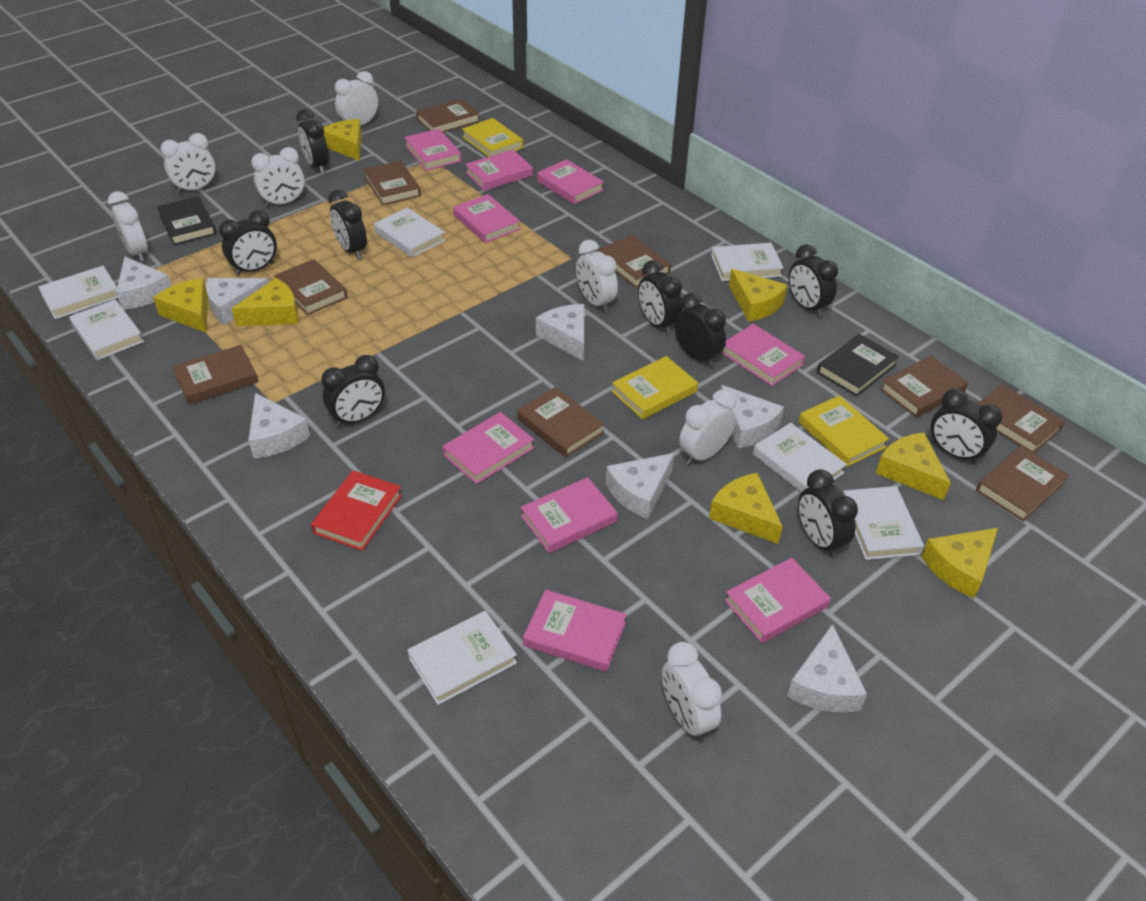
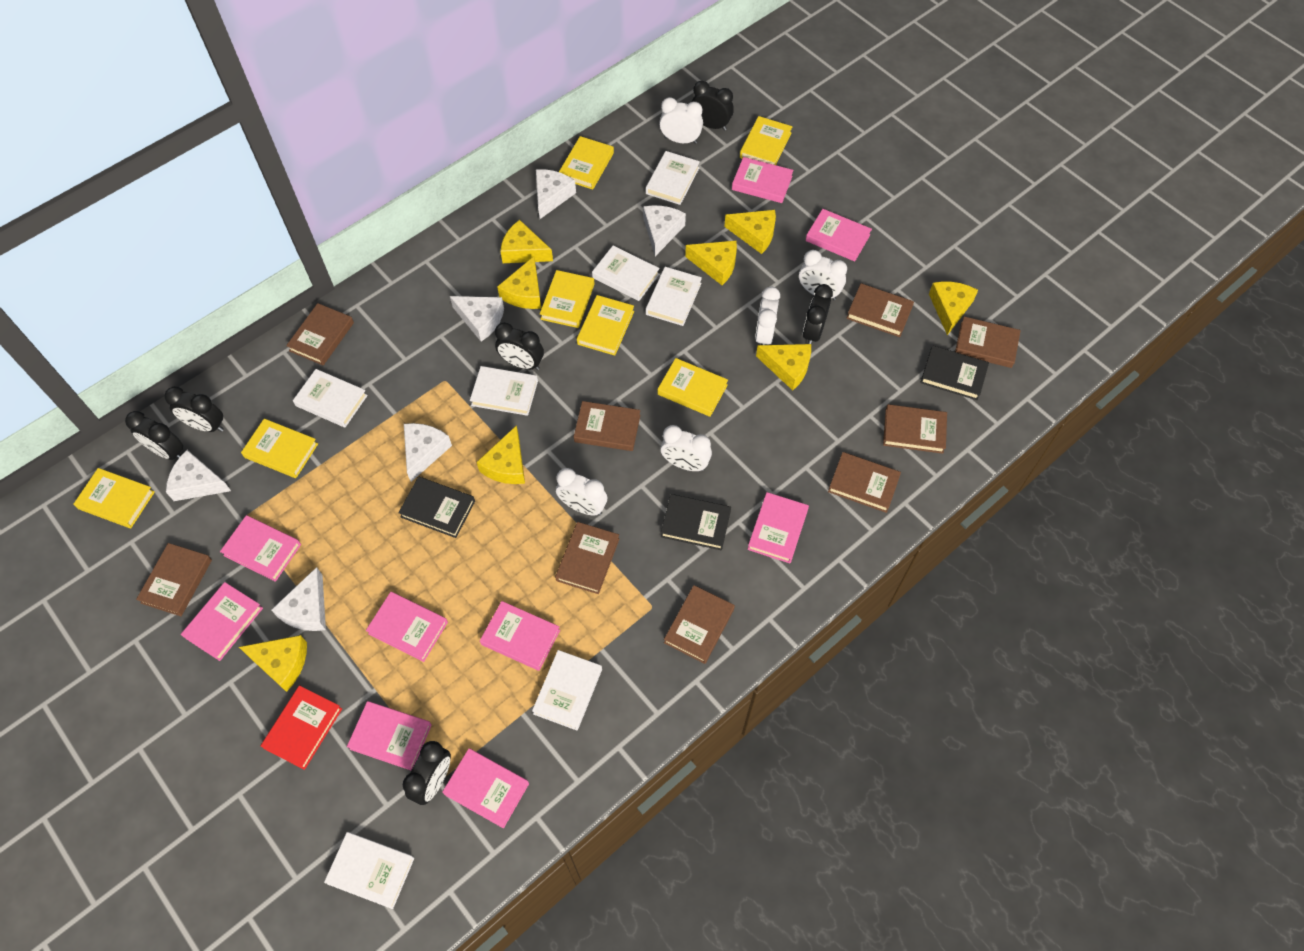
black book: [157,196,217,245] [817,334,899,397] = 2 -> [398,477,475,538] [661,494,731,550] [920,345,989,400] = 3
black clock: [219,210,277,276] [296,109,329,174] [321,355,385,427] [328,190,367,259] [638,260,682,335] [675,293,726,367] [789,244,838,317] [798,469,858,558] [931,388,1002,464] = 9 -> [125,411,183,460] [164,387,224,432] [403,741,451,805] [495,322,544,370] [692,81,734,131] [803,284,833,345] = 6
white cheese: [116,257,171,310] [206,278,269,325] [248,393,310,458] [536,304,584,361] [606,453,675,519] [721,385,784,448] [787,624,867,713] = 7 -> [166,450,231,501] [271,567,326,631] [404,423,452,482] [450,296,504,341] [536,169,576,219] [643,205,686,256] = 6
white clock: [108,191,148,262] [160,133,215,193] [251,147,305,207] [335,71,378,125] [576,240,618,313] [662,642,722,741] [679,389,736,465] = 7 -> [556,468,607,516] [660,97,703,144] [661,425,712,471] [755,287,780,345] [799,250,847,300] = 5
yellow book: [462,118,523,157] [612,356,698,419] [799,395,889,467] = 3 -> [74,468,155,528] [241,419,318,478] [540,270,595,328] [559,136,614,190] [577,295,634,356] [658,358,728,417] [740,116,792,165] = 7
yellow cheese: [153,278,208,333] [232,278,299,326] [323,119,362,161] [709,473,783,544] [729,269,788,322] [876,432,951,500] [921,528,998,598] = 7 -> [239,635,307,692] [477,425,525,484] [497,256,541,309] [500,220,553,263] [685,241,737,285] [724,210,776,254] [756,344,811,390] [929,281,978,335] = 8

